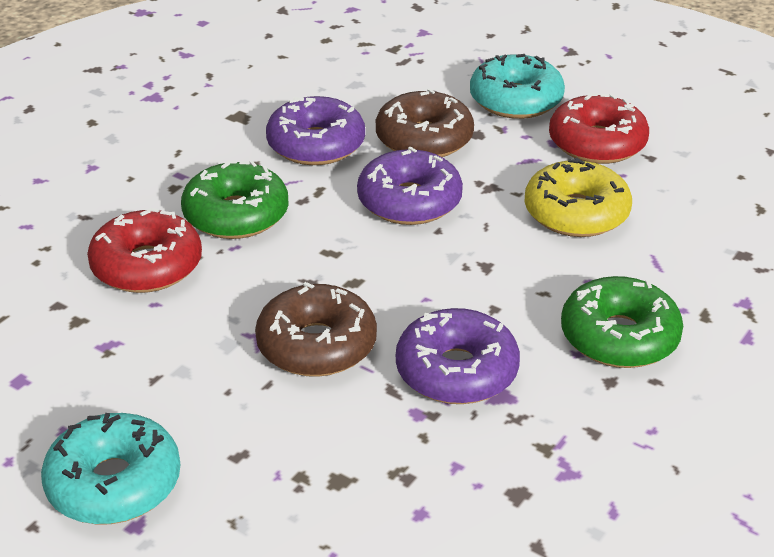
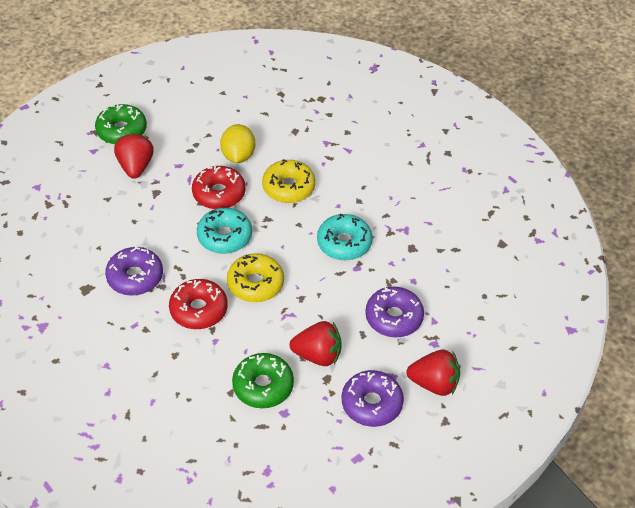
brown donut: [255,282,377,377] [376,88,474,157] = 2 -> none = 0
red strawberry: none = 0 -> [114,133,154,179] [289,321,342,366] [406,350,460,396] = 3
yellow donut: [524,158,632,237] = 1 -> [227,253,284,302] [262,159,315,203] = 2
yellow lemon: none = 0 -> [220,124,255,163] = 1

